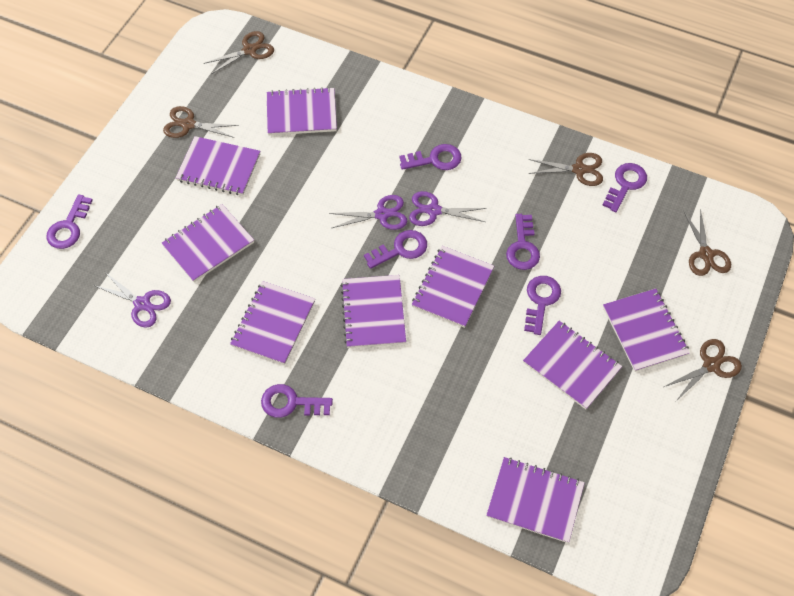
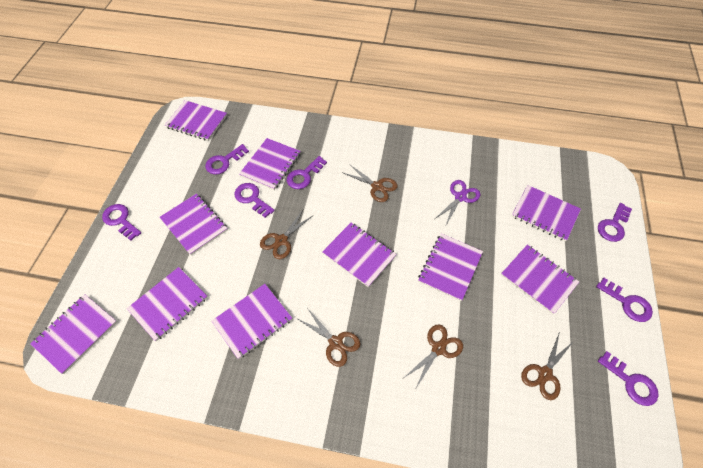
purple notebook: [162,204,254,282] [176,136,260,196] [230,281,315,365] [267,87,337,135] [341,275,406,348] [412,246,494,328] [486,457,585,543] [523,321,622,409] [603,289,690,372] = 9 -> [30,294,117,374] [127,267,208,341] [160,194,228,255] [165,100,227,141] [212,284,292,359] [239,138,301,190] [322,223,397,287] [418,234,483,301] [501,245,579,314] [512,185,581,241] = 10
purple scissors: [95,272,171,328] [329,195,407,230] [409,191,487,226] = 3 -> [435,180,480,225] = 1

